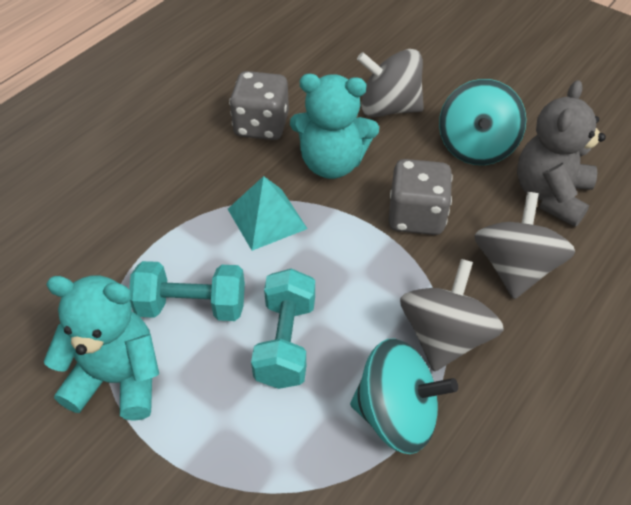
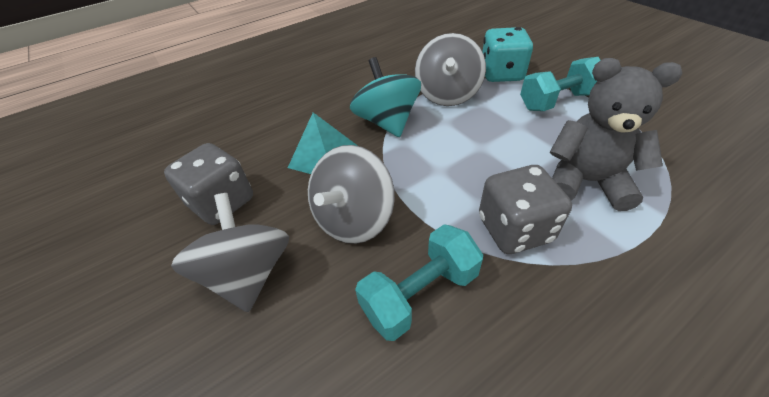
turquoise dice: none = 0 -> [482,27,533,82] = 1
turquoise spinning top: [350,338,458,454] [439,79,526,165] = 2 -> [350,57,421,137] = 1
turquoise teddy bear: [44,275,159,421] [290,74,379,179] = 2 -> none = 0

